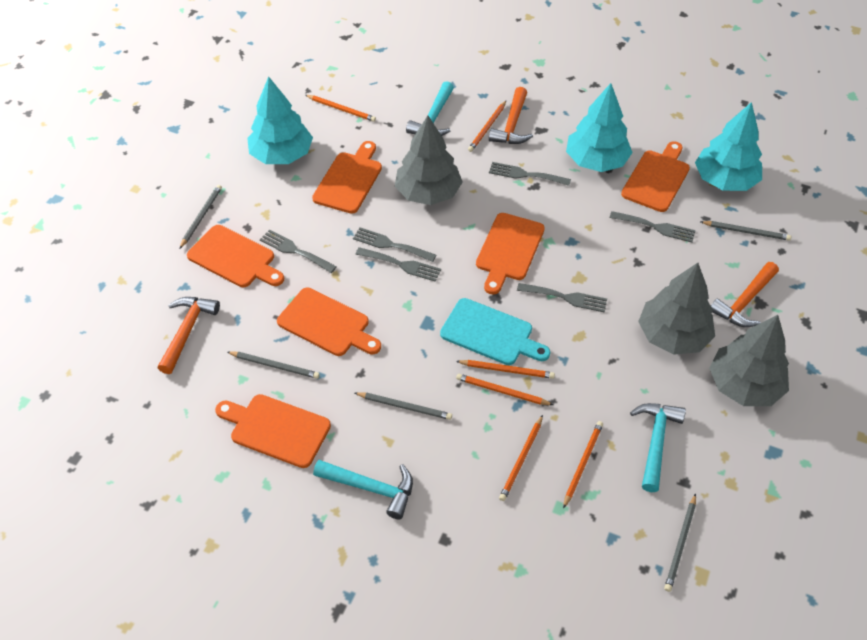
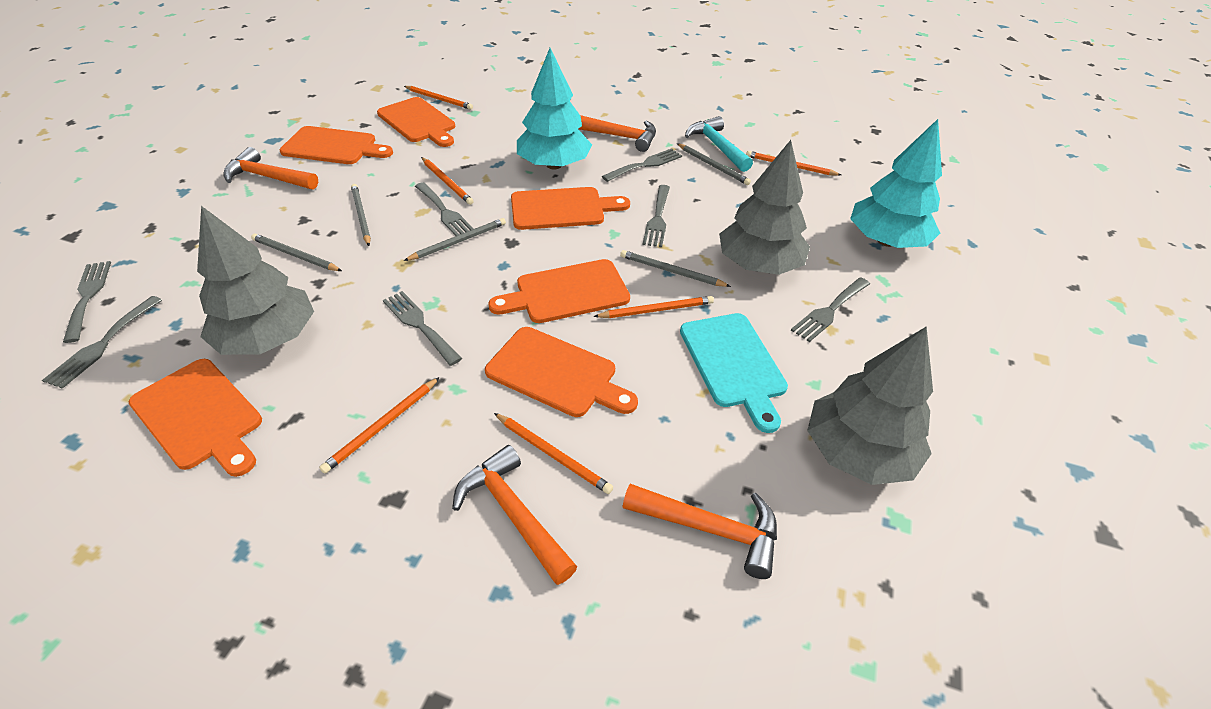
grey fork: [260,229,337,273] [353,228,436,262] [355,247,441,282] [489,162,571,186] [517,283,607,313] [610,211,696,243] = 6 -> [42,296,162,389] [63,261,111,343] [383,291,462,366] [415,182,474,236] [602,148,682,182] [642,185,670,247] [791,277,870,342] = 7
orange hammer: [158,297,220,374] [489,87,533,144] [711,262,779,327] = 3 -> [223,147,318,190] [452,445,577,585] [578,115,656,152] [623,484,777,579] = 4
turquoise hammer: [313,460,413,519] [406,81,454,136] [630,403,686,492] = 3 -> [685,116,753,172] = 1
turquoise tree: [247,76,313,164] [566,83,633,172] [695,102,762,191] = 3 -> [517,48,592,169] [850,119,942,248] = 2

